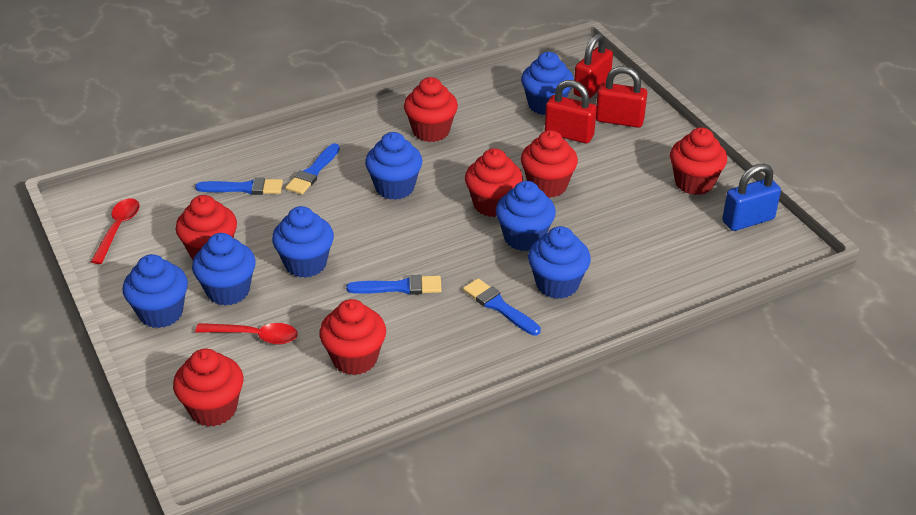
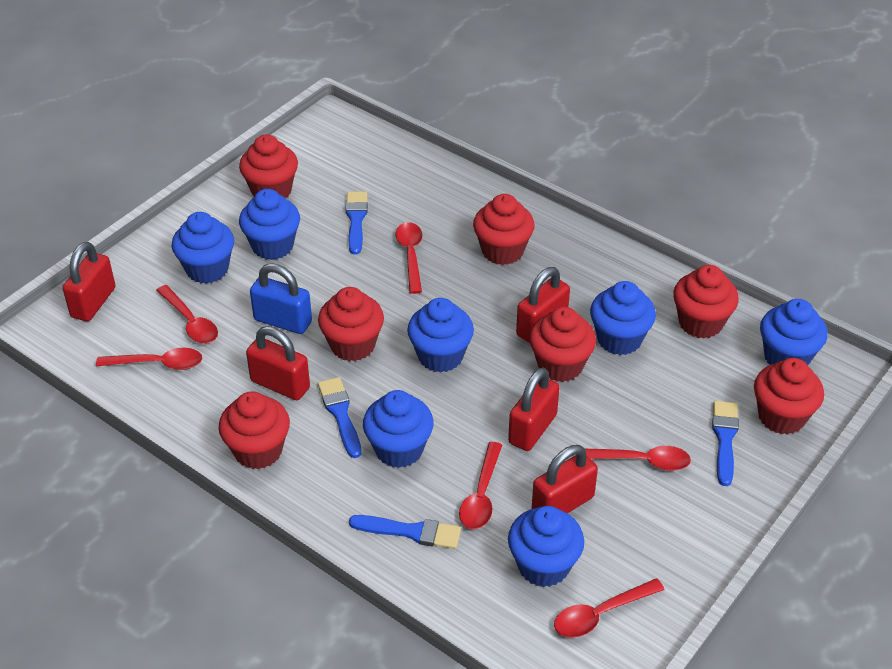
red padlock: [545,80,597,143] [573,33,613,99] [596,66,647,128] = 3 -> [63,242,115,321] [246,326,310,400] [508,367,560,451] [516,267,570,343] [531,445,598,513] = 5
red spoon: [91,198,140,264] [195,323,298,344] = 2 -> [96,348,202,370] [156,285,218,344] [395,222,422,294] [459,442,502,529] [554,578,665,638] [586,446,691,471] = 6

